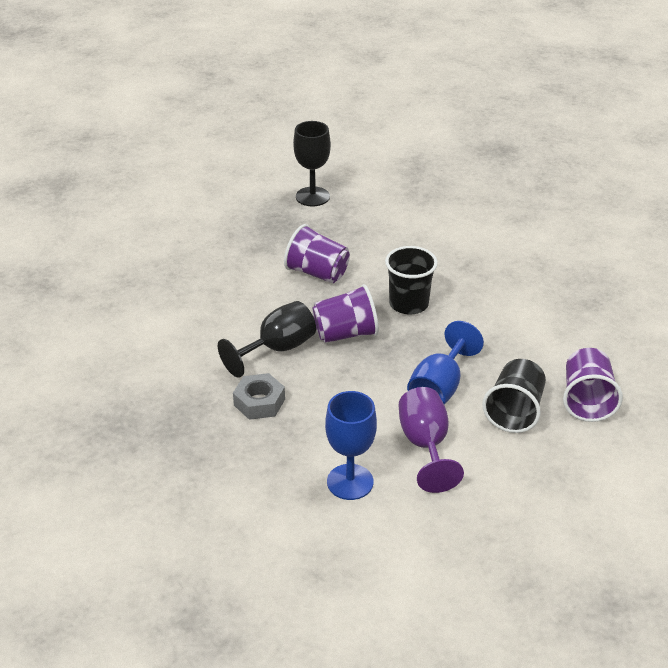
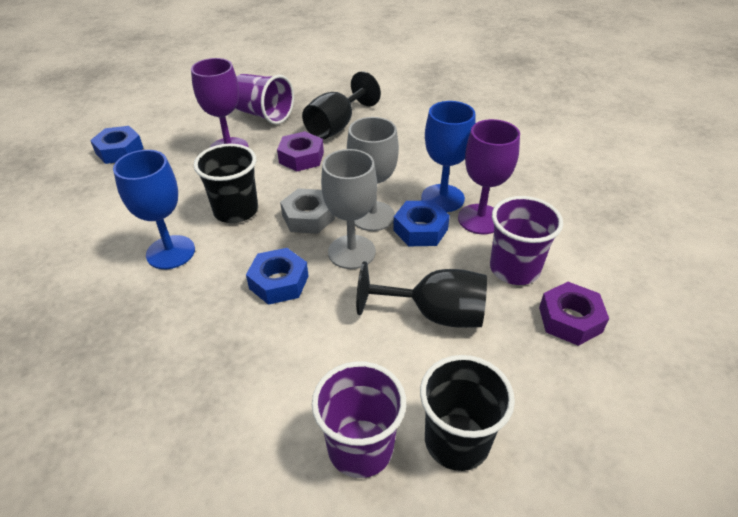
blue nut: none = 0 -> [90,126,144,164] [246,248,308,305] [393,200,450,246] = 3
grey goblet: none = 0 -> [321,149,377,269] [347,117,399,231] = 2
purple goblet: [399,387,464,493] = 1 -> [191,58,248,147] [458,119,520,234] = 2
purple nut: none = 0 -> [277,131,324,171] [539,282,609,346] = 2

